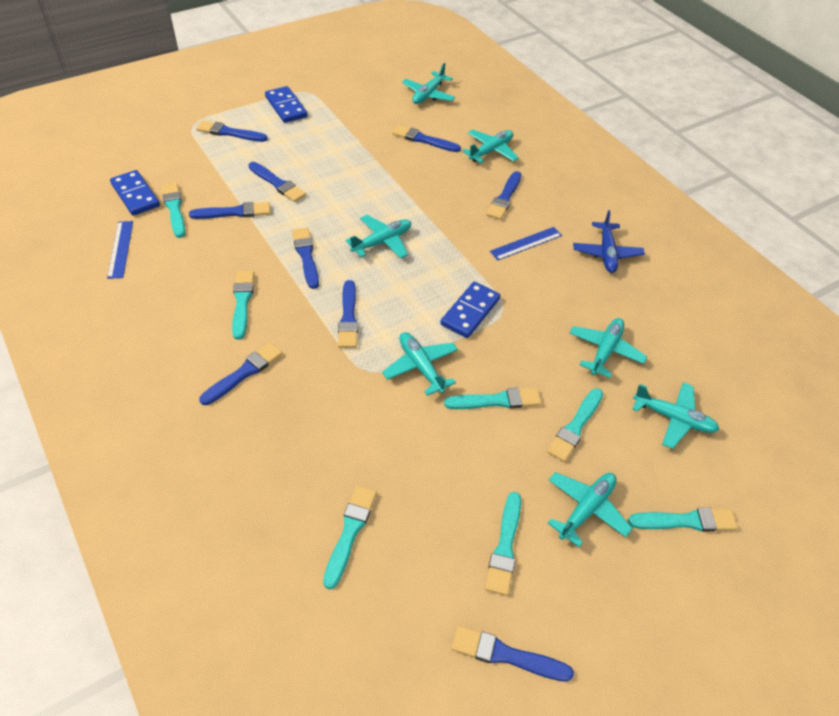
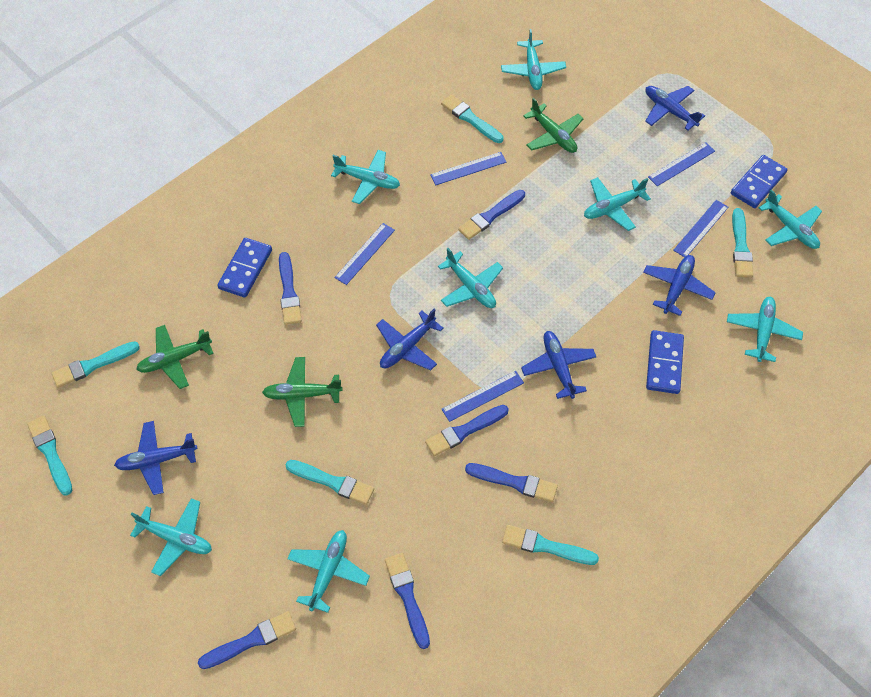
blue brush: [189,202,271,219] [196,120,267,142] [199,342,283,405] [248,162,306,202] [292,228,319,289] [338,280,358,348] [392,125,461,152] [452,626,574,682] [486,171,522,220] = 9 -> [198,611,296,669] [279,252,302,325] [385,553,430,649] [425,405,509,456] [458,190,525,240] [465,463,558,502] = 6
blue plane: [573,210,645,273] = 1 -> [114,421,198,495] [376,309,444,370] [521,331,596,399] [643,255,716,316] [645,86,705,131] = 5
blue ruler: [107,221,133,279] [490,227,562,261] = 2 -> [334,223,395,285] [430,152,506,185] [441,371,524,422] [648,142,715,186] [673,200,729,257] = 5
green plane: none = 0 -> [136,325,214,389] [262,357,343,427] [523,98,583,153] = 3
turquoise brush: [161,183,186,238] [232,271,254,340] [323,486,377,589] [444,388,541,409] [485,492,521,596] [547,388,603,462] [628,508,738,532] = 7 -> [27,416,72,496] [52,341,140,388] [285,460,374,505] [441,95,504,143] [502,525,599,565] [732,208,753,278] = 6
turquoise plane: [346,215,411,259] [382,332,458,396] [402,63,455,104] [462,130,519,163] [548,472,632,547] [570,318,647,378] [632,382,719,449] = 7 -> [130,498,212,576] [288,530,370,613] [331,150,400,204] [438,248,503,308] [501,29,566,90] [584,177,651,231] [727,297,803,362] [759,189,822,249] = 8

